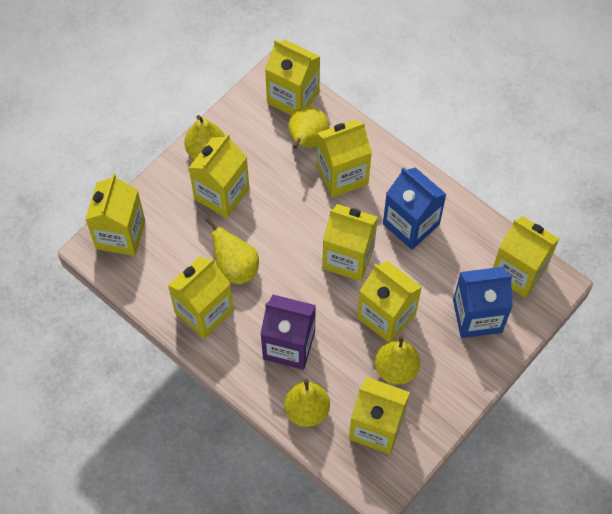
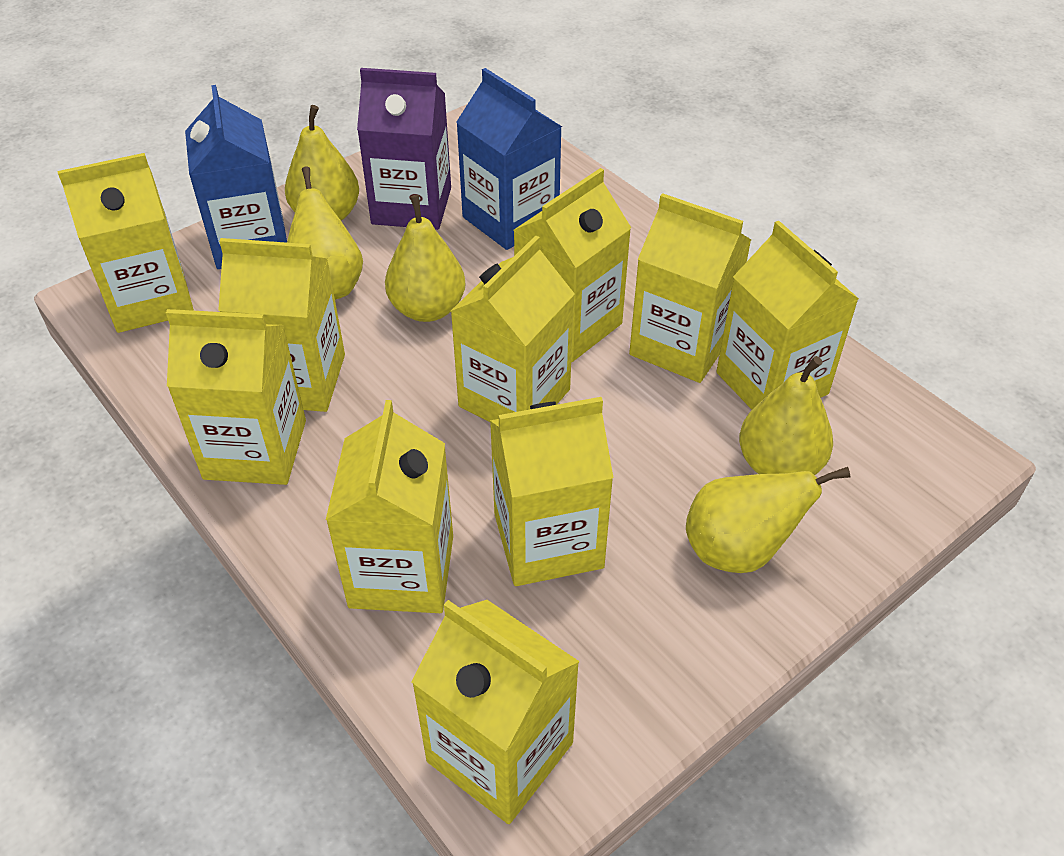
yellow carton: [85,173,145,256] [168,256,234,339] [189,133,249,218] [265,39,320,116] [316,120,372,198] [322,204,378,281] [349,377,410,454] [357,261,422,342] [493,216,559,298] = 9 -> [58,153,194,333] [166,309,306,485] [218,238,345,412] [326,400,453,613] [411,600,580,824] [450,235,575,422] [490,397,613,586] [514,168,631,362] [629,193,751,383] [716,221,859,410] = 10

